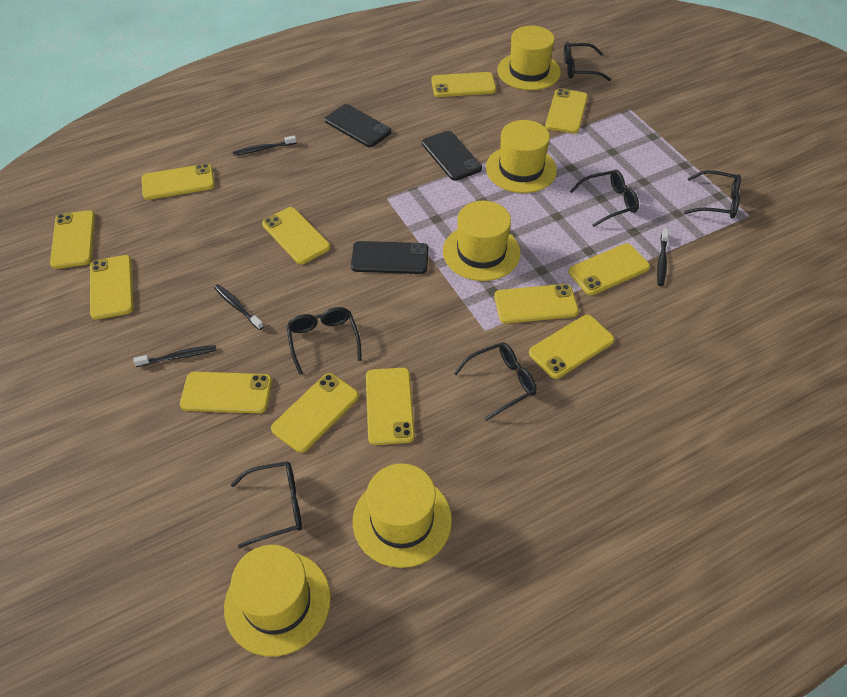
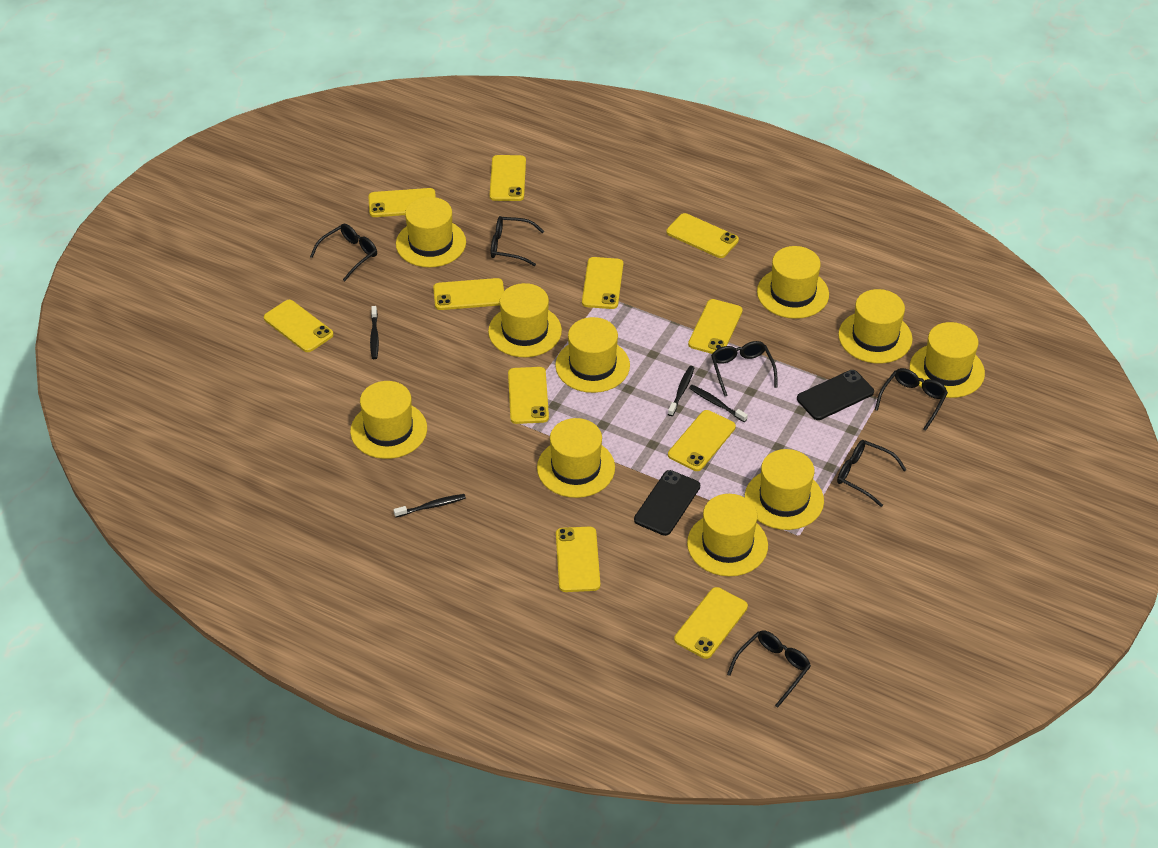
black phone: [325,104,391,147] [351,241,429,274] [422,131,482,181] = 3 -> [634,470,700,536] [797,370,874,420] = 2
yellow hat: [224,545,331,657] [353,463,452,568] [443,201,521,281] [486,120,557,193] [497,26,561,90] = 5 -> [350,381,427,459] [396,197,466,267] [488,283,562,357] [537,418,615,498] [555,317,630,393] [687,494,768,576] [745,449,824,530] [757,246,829,319] [838,289,913,363] [910,322,985,398] = 10
yellow phone: [50,210,95,269] [90,255,134,320] [142,164,215,200] [180,372,272,413] [262,207,330,264] [271,373,359,453] [366,368,415,445] [431,72,496,97] [494,284,579,323] [529,315,614,379] [545,88,588,134] [568,243,650,295] = 12 -> [264,300,333,352] [368,188,436,217] [433,278,504,310] [490,155,526,201] [508,367,549,424] [556,527,600,592] [582,257,623,309] [666,213,739,258] [668,410,736,471] [674,587,748,659] [688,299,743,354] = 11

